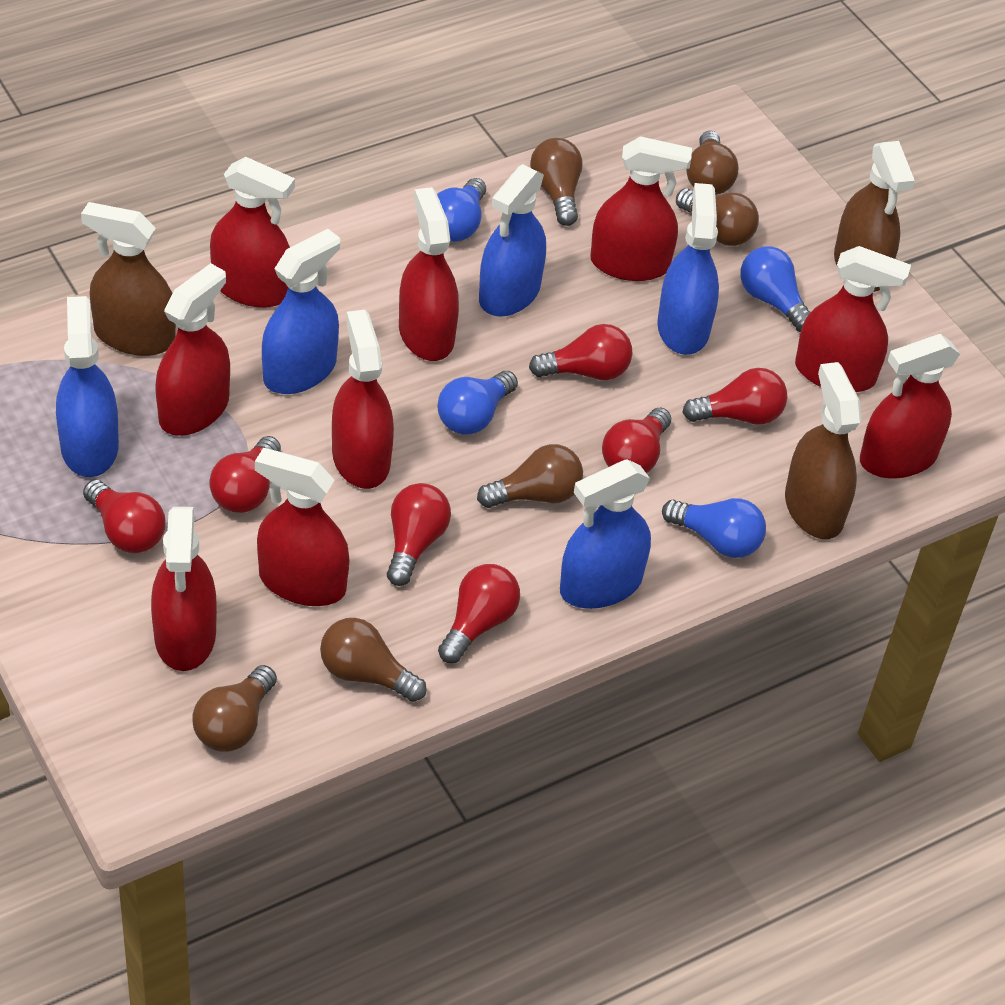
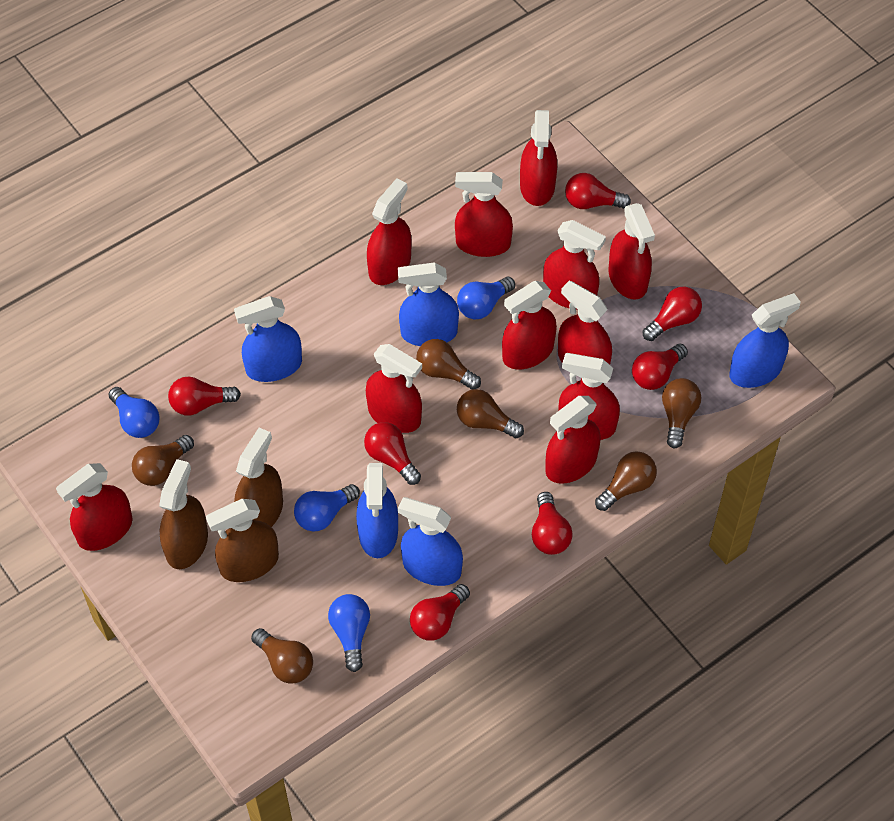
red spray bottle: [151,507,217,671] [155,263,230,436] [210,157,295,308] [255,448,349,606] [332,310,394,489] [399,187,459,361] [590,136,692,281] [795,246,911,392] [860,334,960,479] = 9 -> [56,463,133,551] [366,344,422,433] [367,178,411,285] [455,172,513,257] [502,281,557,369] [520,110,557,206] [543,220,606,310] [545,396,601,484] [558,281,612,365] [558,353,620,440] [609,203,655,300] = 11

